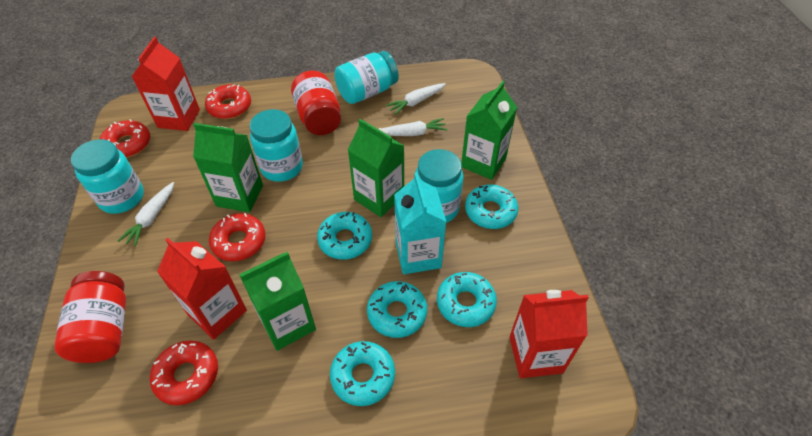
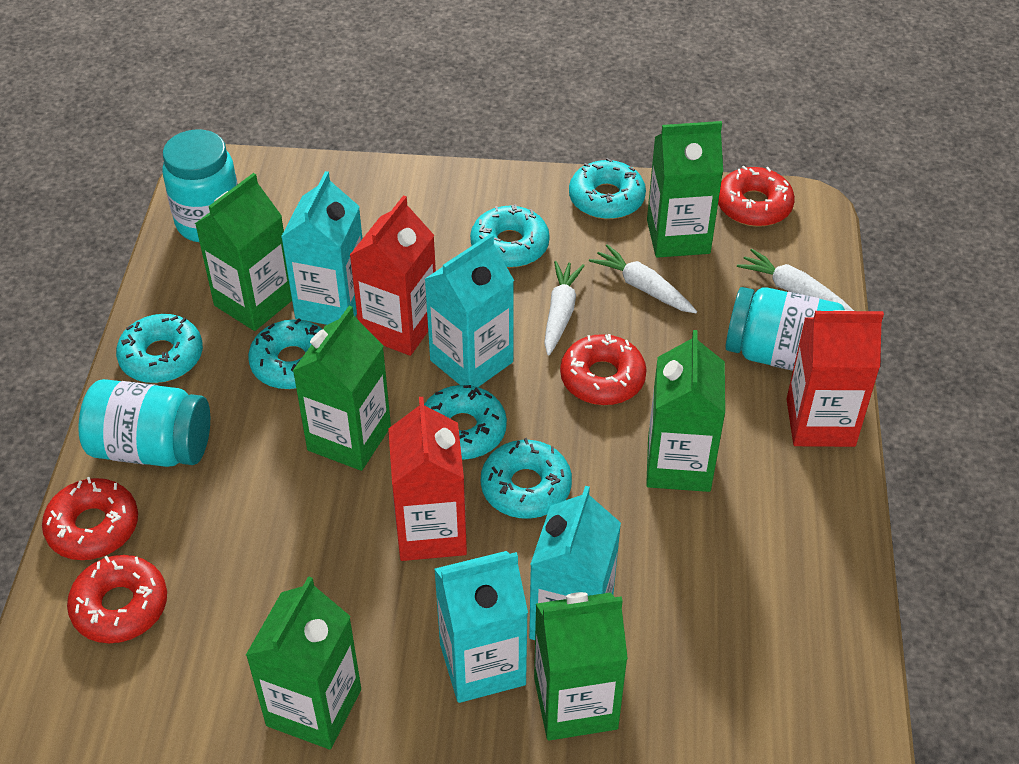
green carton: [193,123,263,212] [239,252,316,351] [348,119,404,217] [461,81,517,180] = 4 -> [195,173,292,331] [246,576,361,749] [293,306,391,471] [534,592,628,741] [646,330,725,492] [647,121,723,258] = 6
red jar: [54,271,126,363] [291,71,341,135] = 2 -> none = 0
turquoise carton: [394,172,446,274] = 1 -> [281,171,363,325] [425,234,514,387] [434,551,528,703] [529,486,621,640] = 4
turquoise donut: [317,212,372,260] [330,341,395,406] [367,281,427,338] [437,272,497,327] [465,184,518,229] = 5 -> [116,314,203,383] [248,318,322,389] [424,385,507,460] [470,205,550,268] [481,438,572,519] [569,158,646,219] = 6
turquoise jar: [71,139,144,214] [249,109,303,182] [334,51,399,104] [415,149,464,223] = 4 -> [78,379,210,467] [162,129,238,242] [725,287,845,371] = 3

